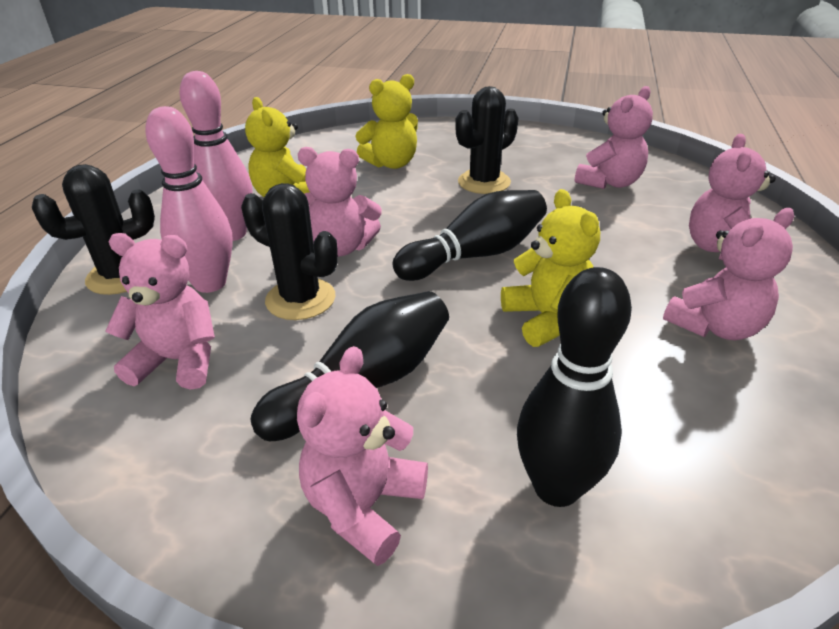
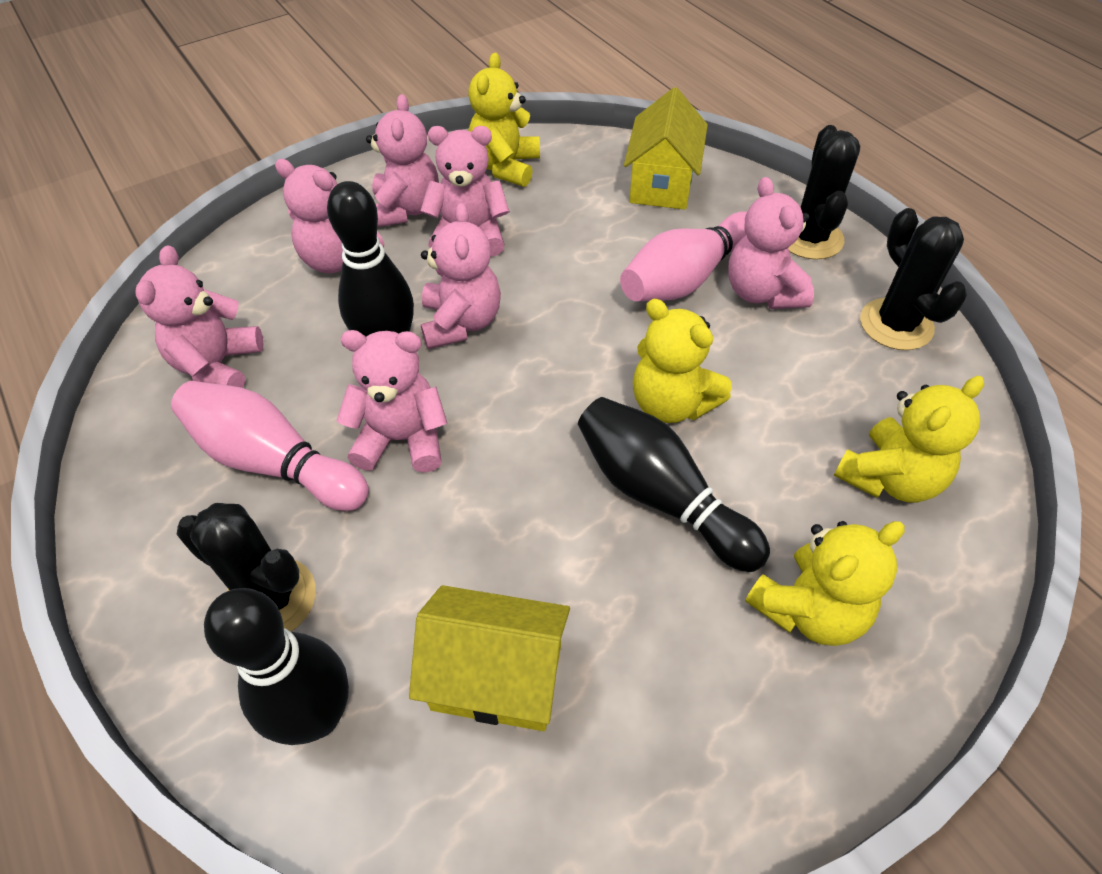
pink teddy bear: [106,233,215,390] [297,346,428,566] [298,147,382,256] [575,86,653,189] [663,208,794,340] [689,134,776,260] = 6 -> [135,245,264,388] [275,159,384,273] [336,330,447,473] [366,94,439,227] [420,126,510,256] [421,203,501,349] [728,177,814,309] = 7
yellow house: none = 0 -> [409,585,570,731] [624,87,708,210] = 2
yellow teddy bear: [245,97,310,197] [356,74,418,169] [501,189,600,347] = 3 -> [468,53,540,187] [633,299,732,423] [745,521,905,646] [833,376,984,503] = 4

